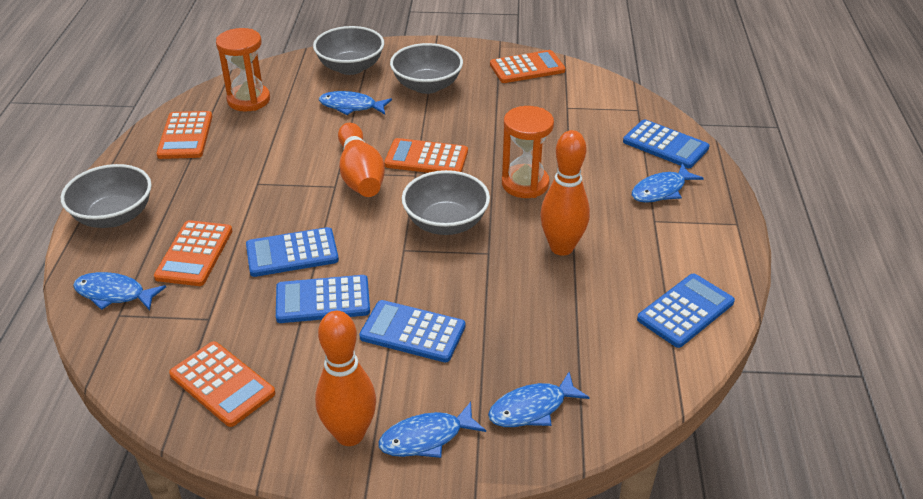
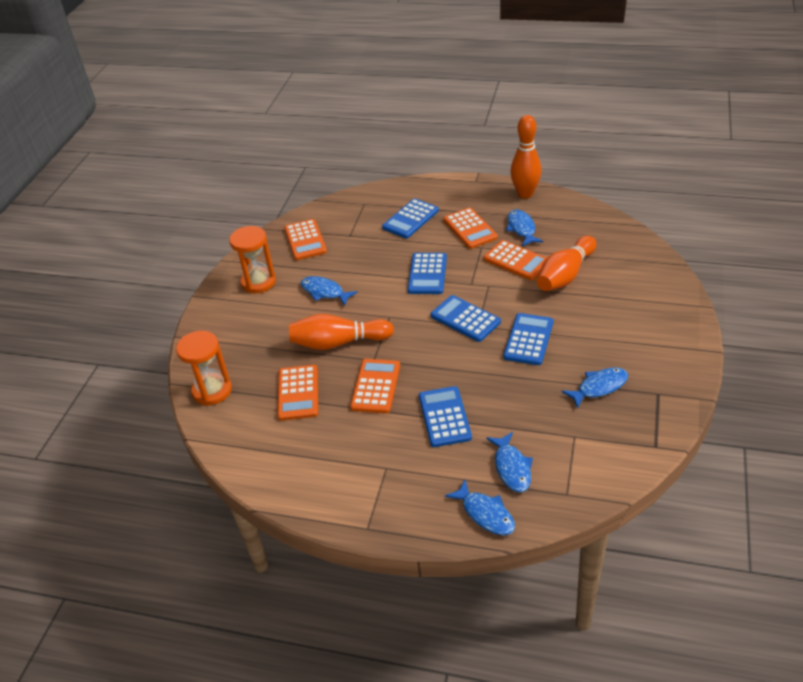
grey bowl: [61,164,152,228] [313,26,384,75] [390,43,463,94] [402,170,490,235] = 4 -> none = 0

